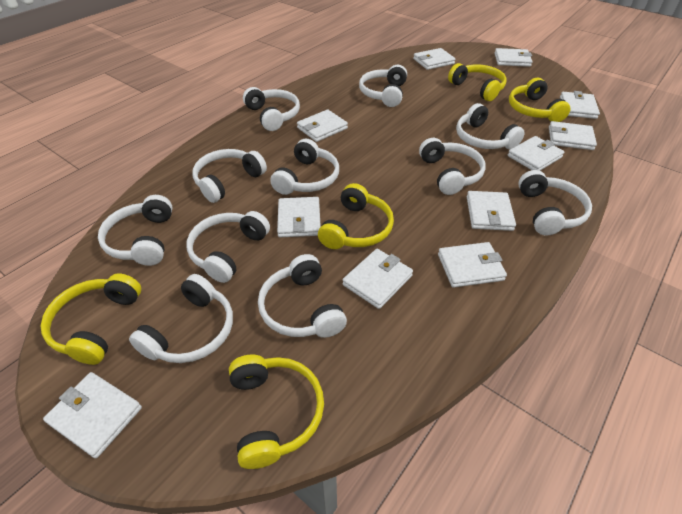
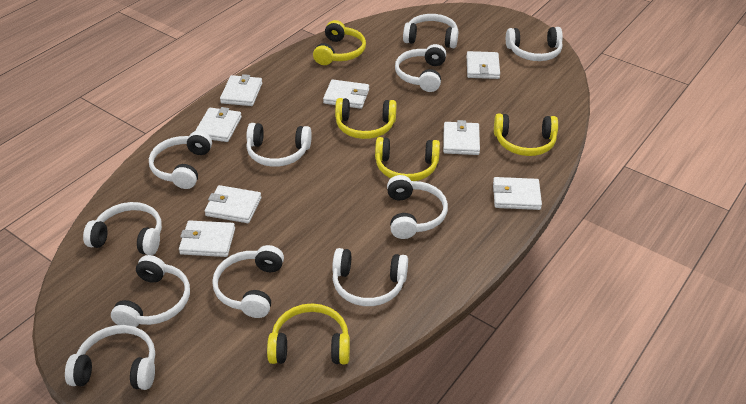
white wallet: [43,372,142,458] [277,197,321,237] [297,109,348,142] [343,249,413,309] [413,48,456,70] [438,242,507,288] [467,191,516,231] [494,48,532,67] [508,136,565,171] [549,121,597,150] [560,91,600,119] = 11 -> [179,220,235,257] [195,107,242,142] [205,185,262,223] [220,74,262,106] [323,79,369,109] [443,120,480,155] [467,51,500,79] [493,177,542,210] = 8

